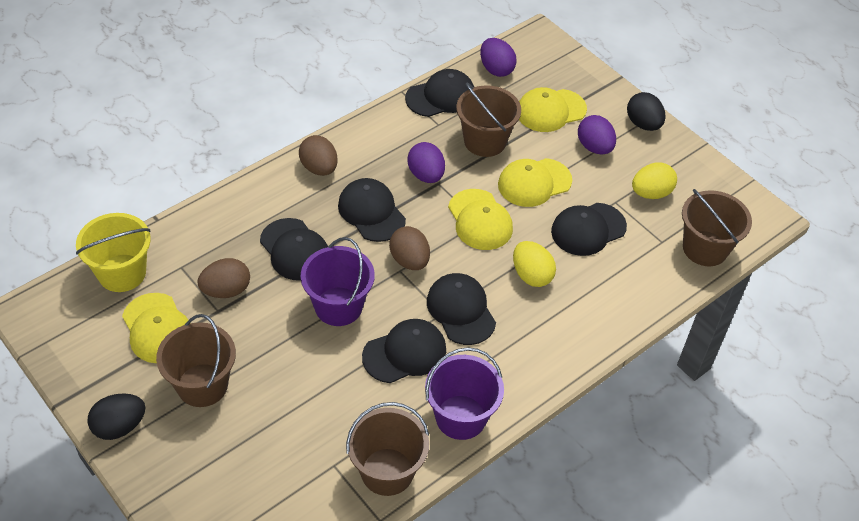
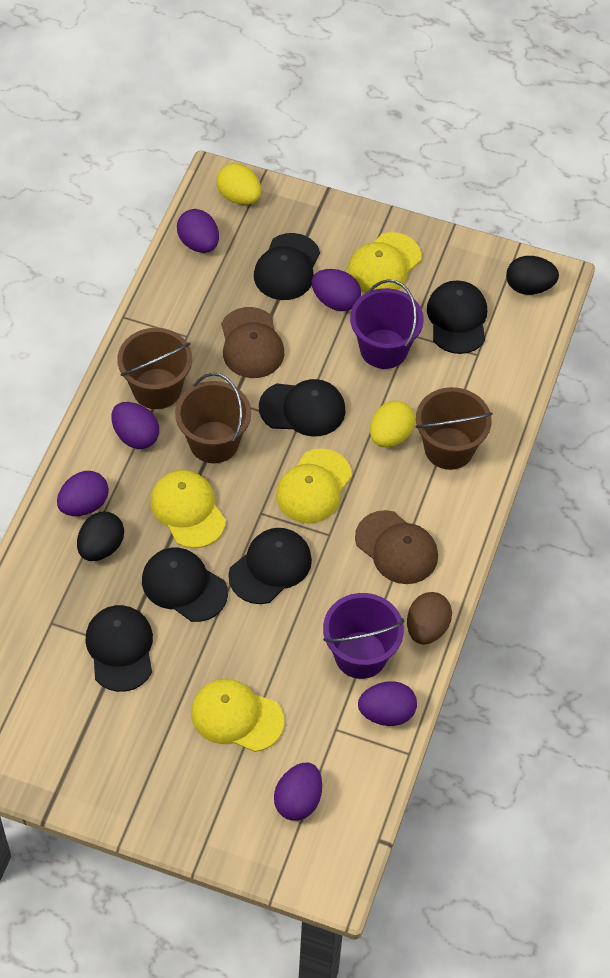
brown bucket: [156,314,236,407] [346,402,429,496] [456,83,521,157] [682,189,752,266] = 4 -> [117,328,192,409] [175,373,251,463] [415,387,493,470] = 3
brown cap: none = 0 -> [221,307,284,378] [355,510,438,584] = 2
brown egg: [197,258,250,298] [299,135,338,176] [389,226,430,270] = 3 -> [407,592,452,645] = 1
purple egg: [407,142,445,183] [480,38,517,77] [578,115,616,155] = 3 -> [57,471,109,516] [111,402,159,449] [177,209,219,253] [274,763,322,821] [312,269,361,311] [358,681,417,726] = 6
yellow bucket: [76,213,151,292] = 1 -> none = 0

